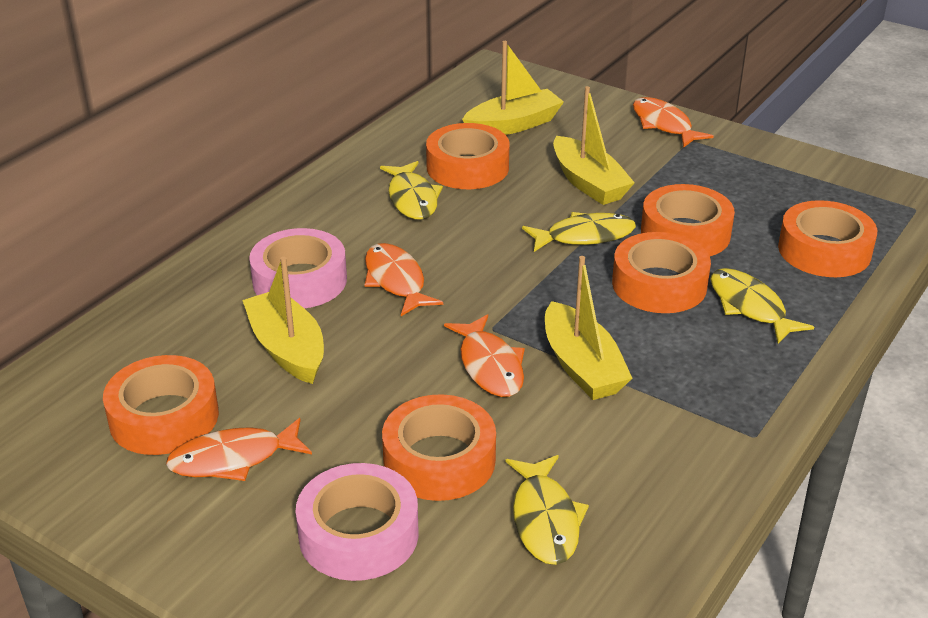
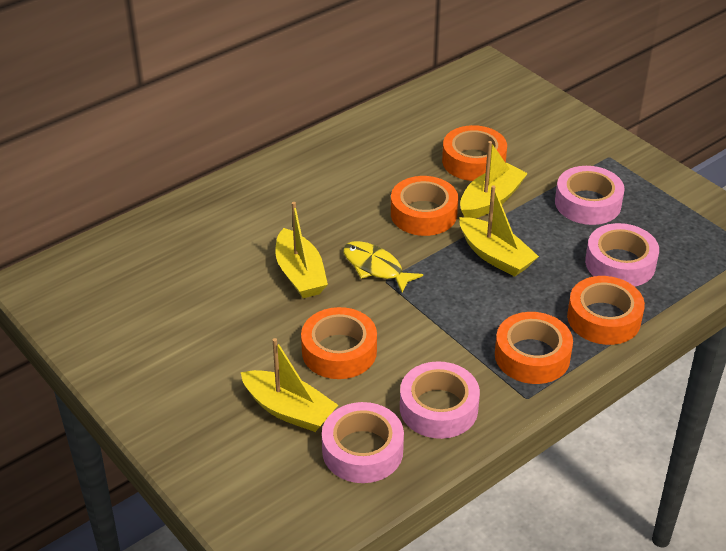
orange fish: [166,418,312,481] [364,243,443,316] [444,314,525,397] [633,97,714,148] = 4 -> none = 0
orange tape: [103,355,219,455] [382,394,496,501] [426,123,510,189] [612,232,711,313] [641,184,735,256] [778,200,877,277] = 6 -> [301,307,377,379] [391,176,458,236] [442,125,507,181] [495,312,573,384] [567,276,645,345] = 5
pink tape: [249,228,347,308] [296,463,419,581] = 2 -> [322,402,404,483] [400,361,480,439] [555,166,625,225] [585,223,659,287] = 4
yellow fish: [380,161,443,220] [506,455,589,565] [522,212,636,252] [710,268,814,343] = 4 -> [343,241,423,293] = 1

